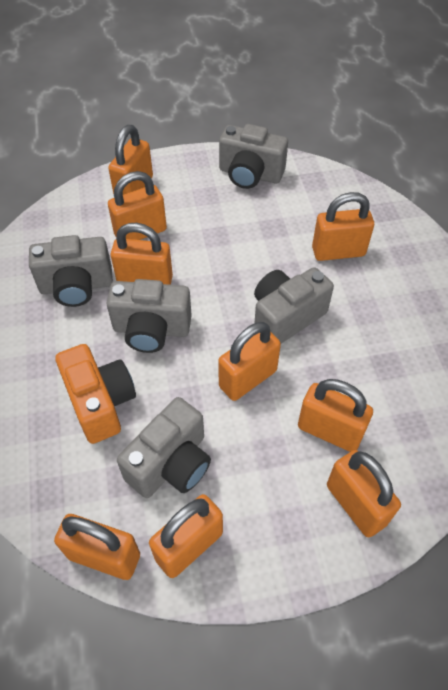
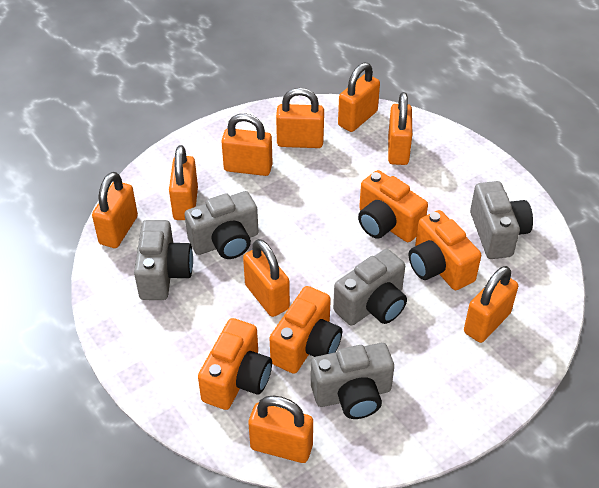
orange camera: [55,344,136,444] = 1 -> [198,318,272,410] [270,286,342,374] [358,170,428,242] [409,210,481,290] = 4

